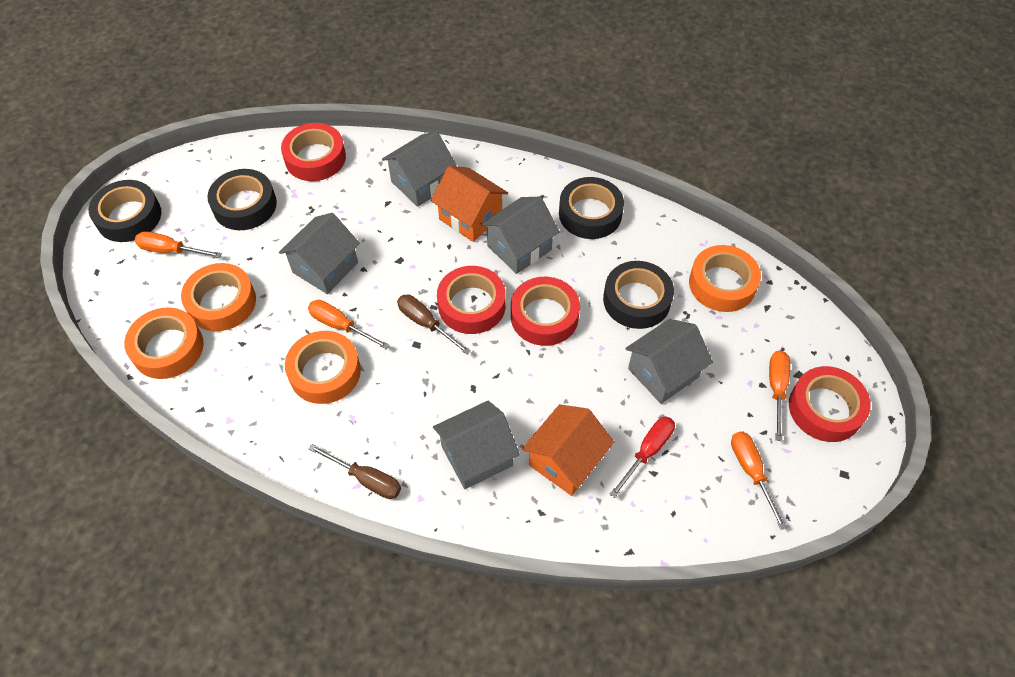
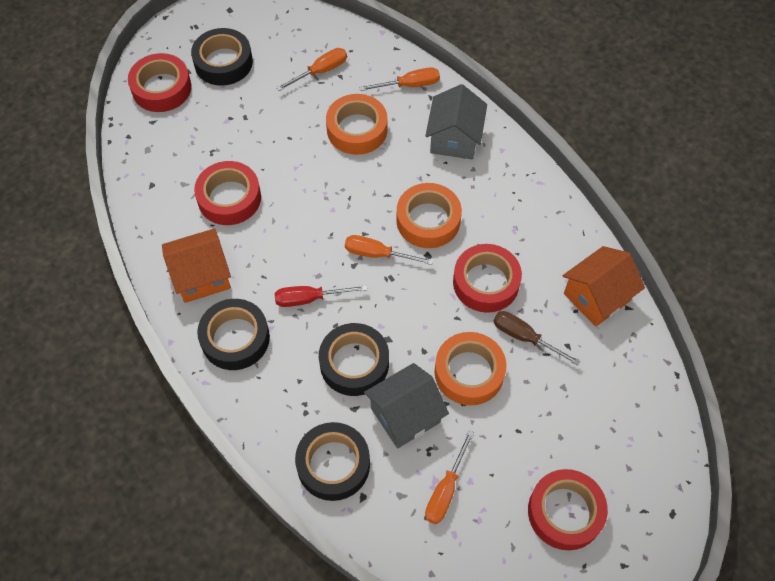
brown screwdriver: [309,444,401,499] [397,294,471,355] = 2 -> [493,311,581,366] = 1
grey house: [279,213,360,294] [382,131,457,207] [433,401,520,489] [481,197,560,274] [625,319,713,404] = 5 -> [364,363,449,448] [425,84,487,159] = 2
orange tape: [124,307,204,379] [181,263,256,331] [285,331,361,404] [689,245,761,312] = 4 -> [326,94,387,155] [396,183,462,248] [434,332,507,405] = 3

